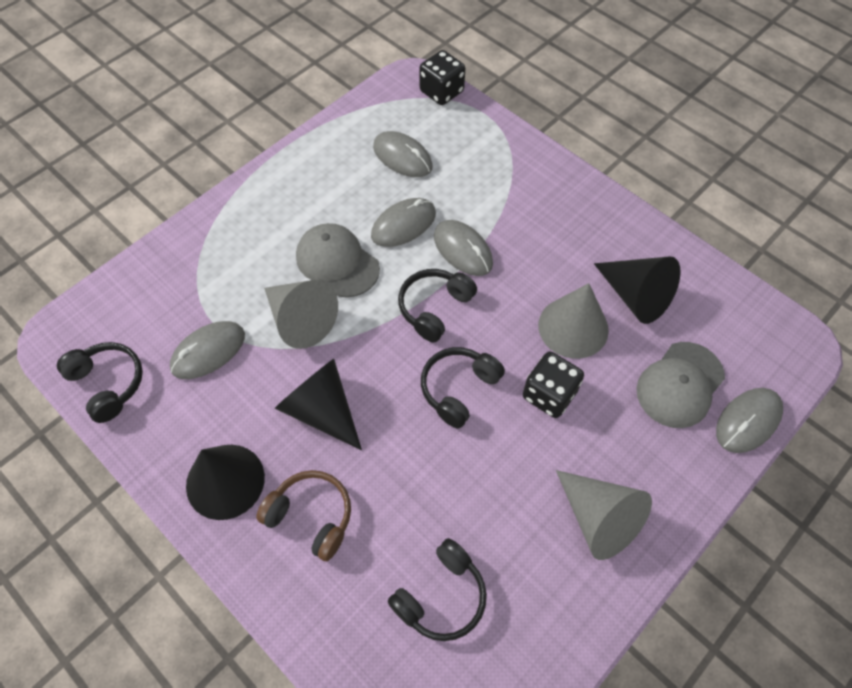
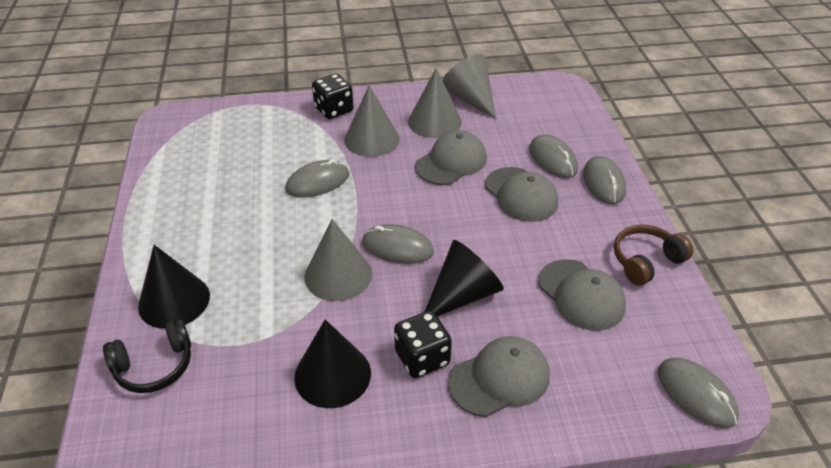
black headphones: [57,342,143,423] [388,538,487,641] [398,269,477,342] [421,347,505,429] = 4 -> [103,319,191,393] = 1
grey cap: [296,223,380,297] [636,342,725,428] = 2 -> [415,131,487,185] [448,336,550,417] [485,167,558,222] [538,259,626,331] = 4
grey cone: [264,280,338,349] [538,283,609,359] [556,470,652,560] = 3 -> [305,219,372,301] [344,85,400,157] [408,68,462,138] [442,54,496,119] = 4

